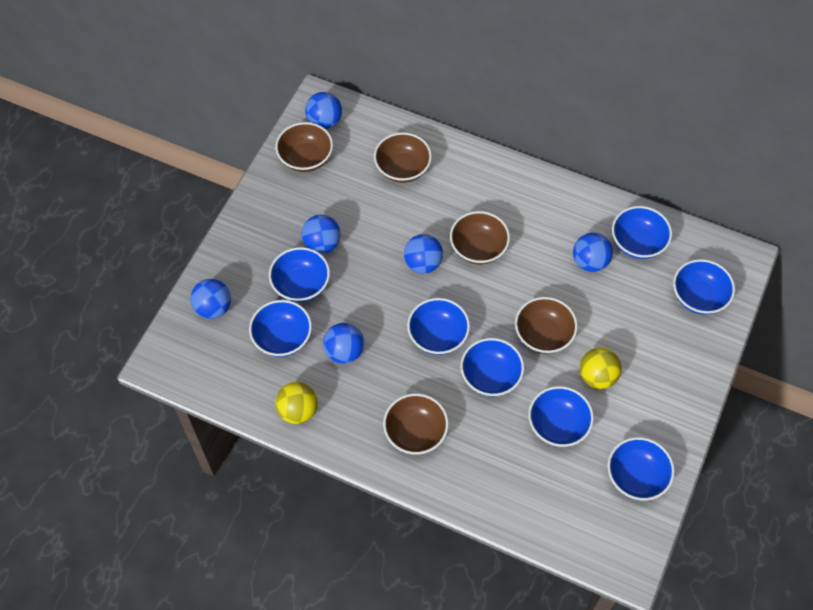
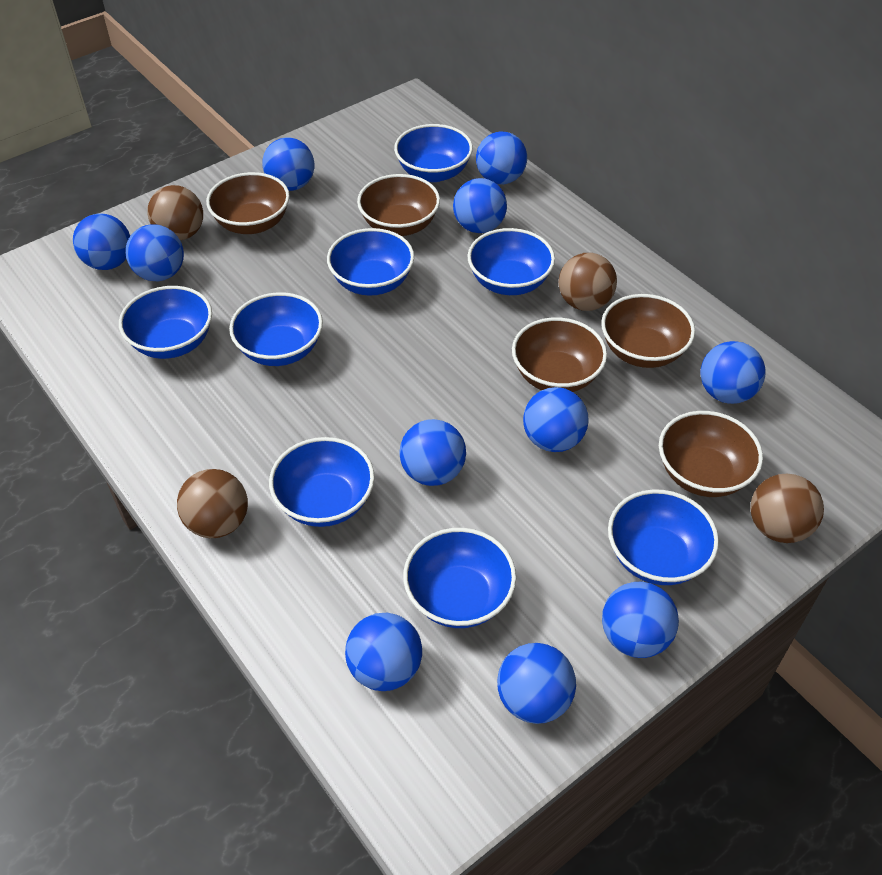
blue ball: [190,279,231,319] [302,215,341,254] [305,92,342,129] [323,323,364,364] [404,234,443,274] [573,233,613,272] = 6 -> [73,213,130,270] [125,224,184,281] [262,137,314,191] [345,613,422,691] [399,419,466,486] [453,178,507,233] [476,131,527,185] [497,643,576,724] [523,387,589,452] [602,582,679,658] [701,341,766,404] = 11
brown ball: none = 0 -> [147,185,203,240] [177,469,248,538] [559,253,617,311] [750,473,824,543] = 4
yellow ball: [275,382,318,424] [580,348,622,389] = 2 -> none = 0

